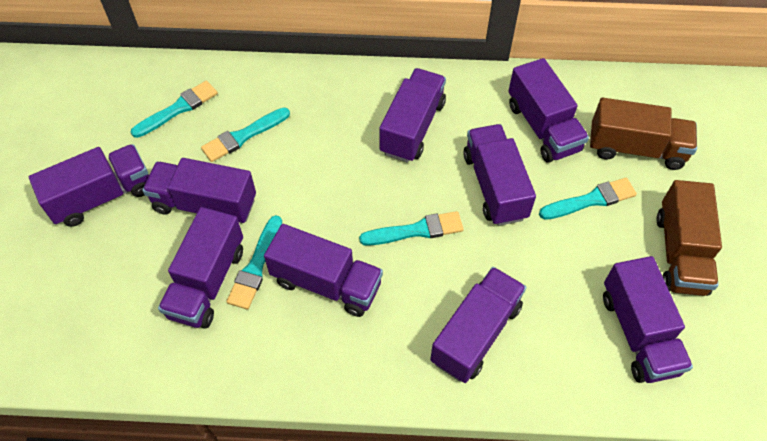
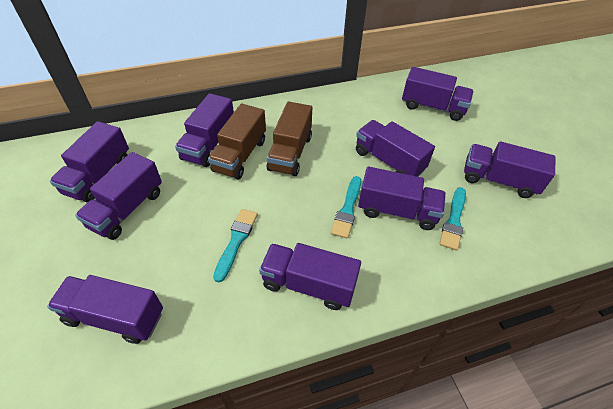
turquoise brush: [131,81,218,138] [201,108,290,162] [226,215,282,310] [359,211,464,246] [539,178,637,220] = 5 -> [213,209,258,282] [331,176,361,238] [439,187,466,251] = 3

